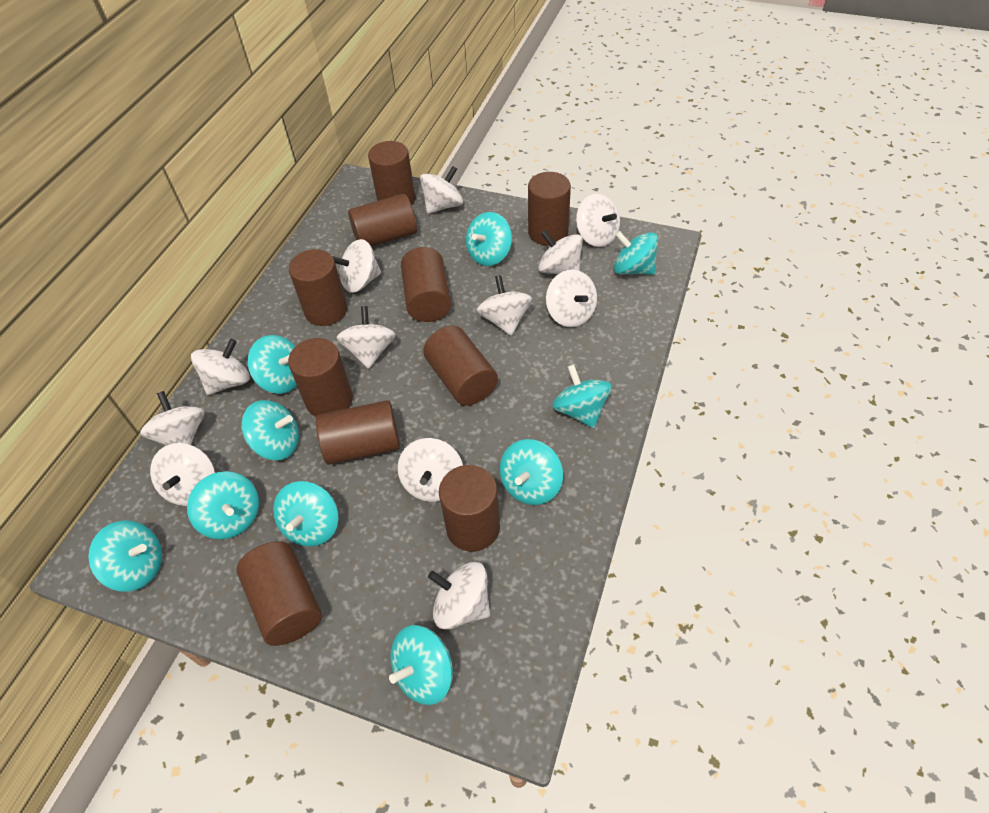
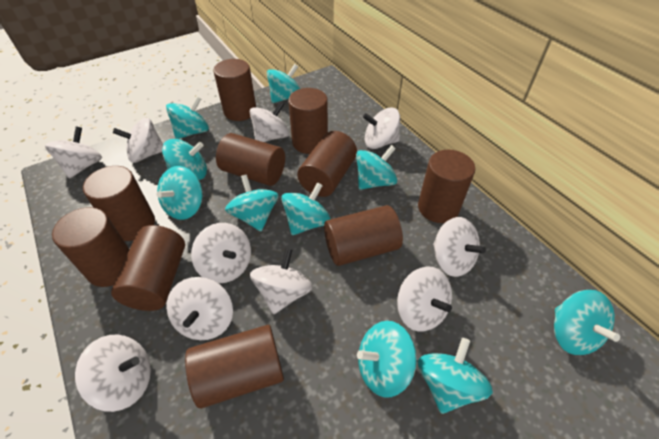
white spinning top: [140,391,205,446] [150,443,215,506] [191,339,250,395] [332,239,381,293] [337,306,396,369] [397,438,463,502] [420,166,463,214] [428,562,490,630] [477,275,532,336] [538,230,583,274] [546,270,597,327] [576,194,620,247] = 12 -> [45,126,102,179] [75,334,151,412] [113,118,163,163] [166,277,233,340] [191,223,251,283] [250,101,289,142] [250,248,313,314] [363,108,400,149] [397,266,452,332] [433,217,486,277] = 10

